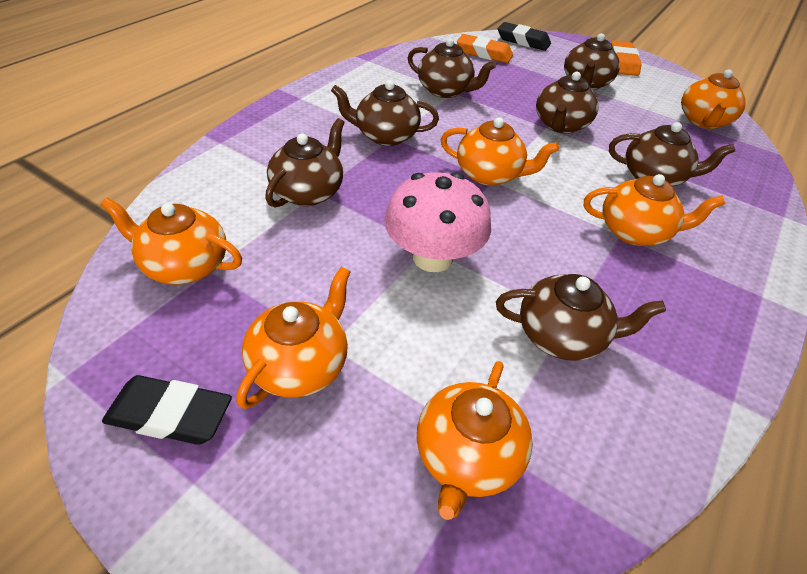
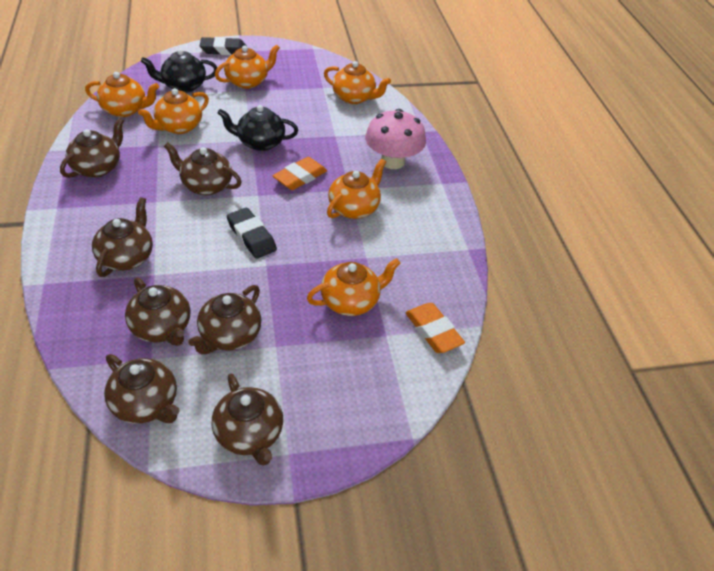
black teapot: none = 0 -> [141,49,217,93] [218,105,298,151] = 2

